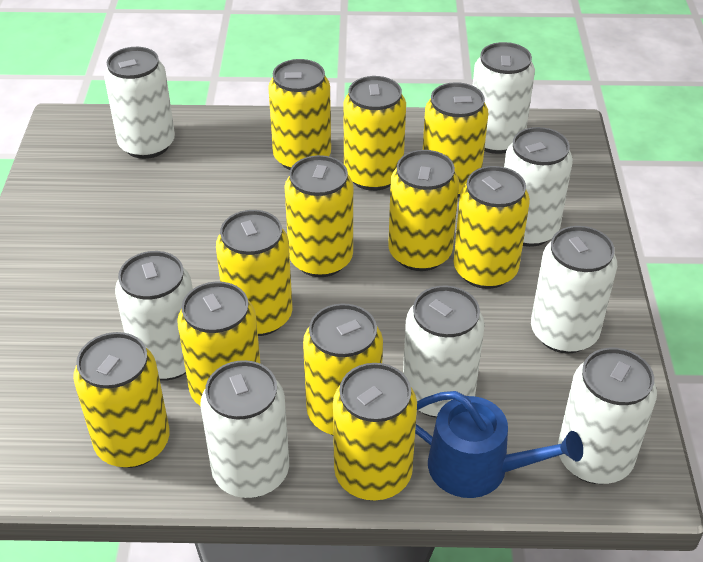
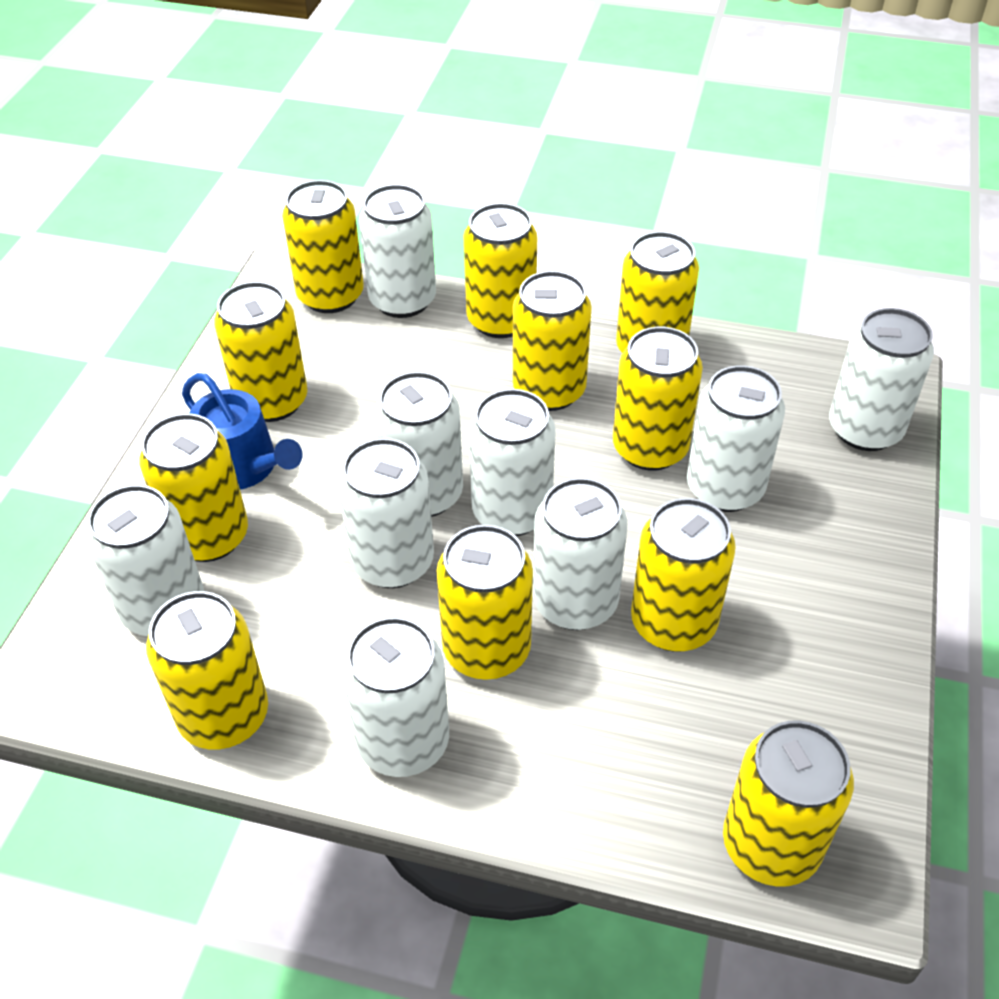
white can: [104,47,175,159] [115,251,193,381] [200,360,289,498] [403,286,485,418] [473,42,535,154] [504,127,573,247] [531,226,617,353] [558,348,657,484] = 8 -> [86,485,204,636] [338,438,434,588] [342,617,449,777] [359,184,436,318] [374,371,463,517] [469,389,556,536] [533,478,628,630] [687,365,785,512] [829,308,934,451] = 9

